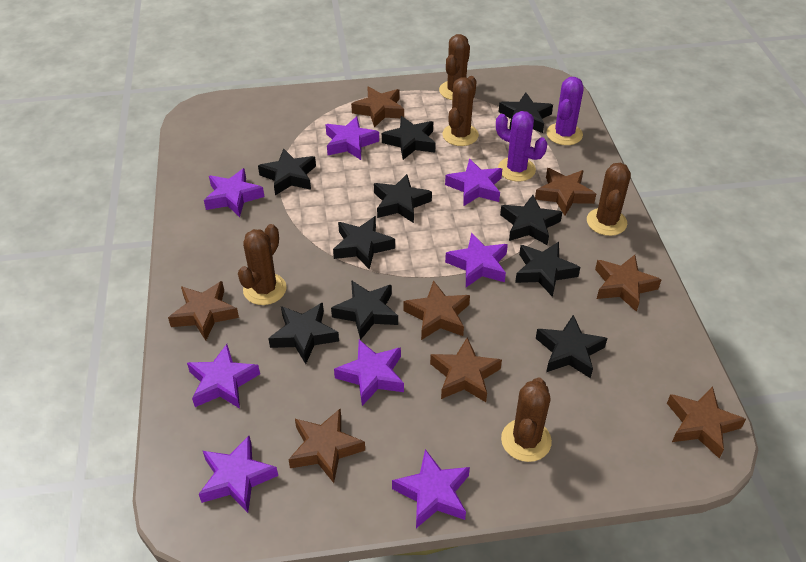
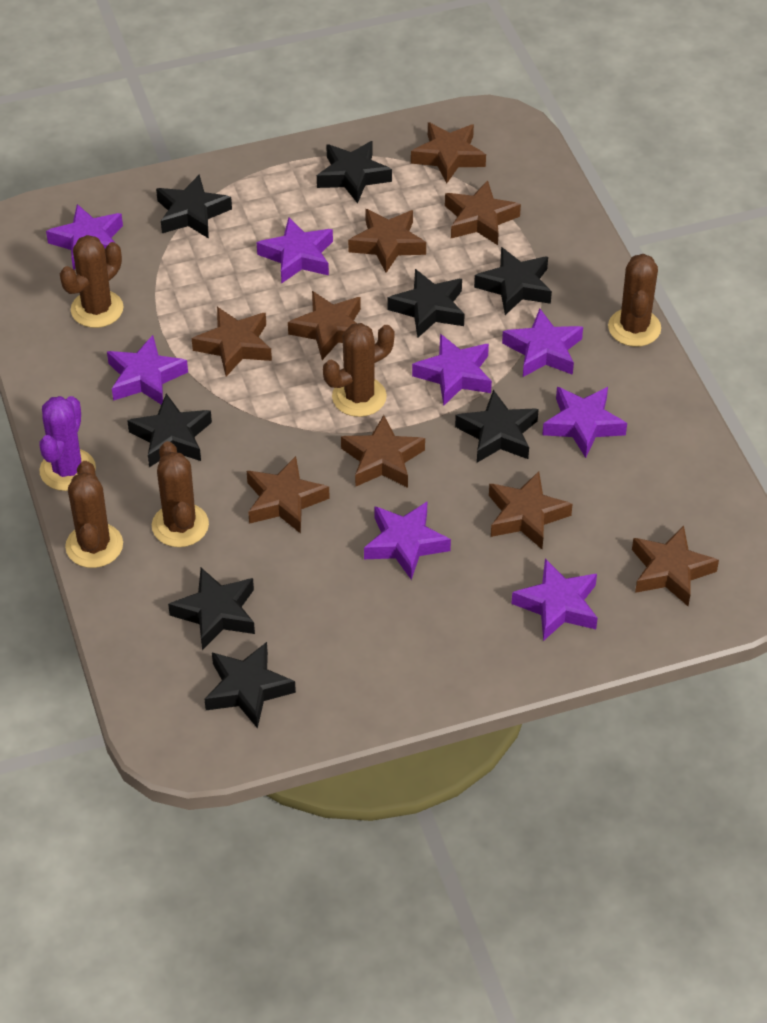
black star: [258,148,316,195] [268,303,339,364] [331,280,398,340] [333,216,395,270] [374,174,432,223] [382,116,436,160] [498,92,553,133] [500,195,562,245] [515,242,580,297] [536,315,607,378] = 10 -> [127,393,212,467] [156,174,232,239] [168,568,255,650] [205,642,296,729] [317,141,392,203] [387,269,465,338] [455,390,539,463] [474,247,552,315] = 8
brown star: [168,281,239,341] [288,408,365,483] [351,86,404,128] [403,280,470,340] [430,337,502,402] [535,168,596,216] [595,255,661,312] [667,386,746,458] = 8 -> [192,307,272,377] [247,456,330,534] [288,291,361,360] [341,415,425,488] [348,209,426,273] [411,122,486,183] [445,180,521,245] [489,471,573,549] [632,526,719,606] = 9
purple cactus: [496,111,547,182] [546,77,584,145] = 2 -> [39,396,96,491] = 1

